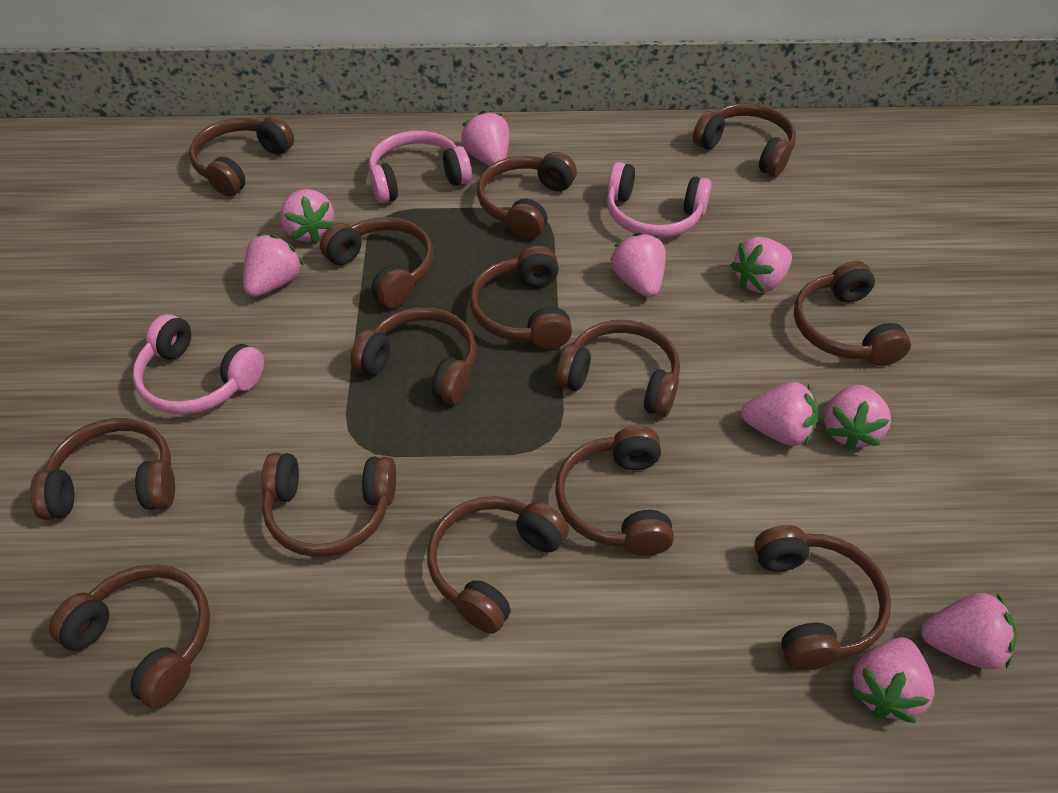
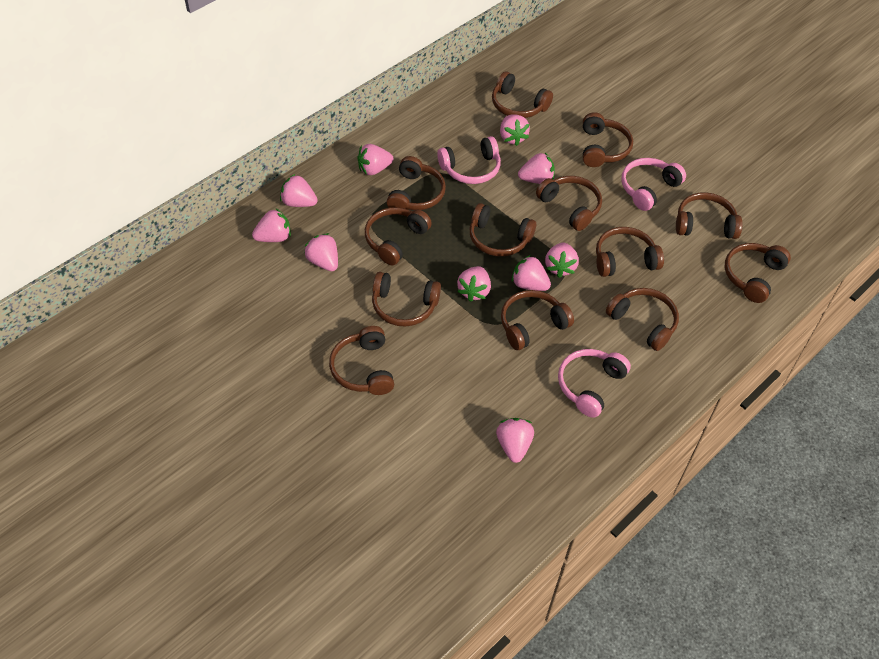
brown headphones: [30,418,175,520] [49,564,210,708] [189,116,294,196] [261,453,396,557] [320,217,434,308] [350,307,476,404] [427,496,569,634] [470,246,572,349] [477,152,577,239] [555,426,674,556] [556,320,680,417] [693,103,796,177] [754,525,891,670] [794,261,911,366] = 14 -> [329,326,394,395] [365,207,432,265] [372,272,441,327] [387,156,446,210] [470,203,536,257] [492,71,553,118] [501,290,574,350] [536,176,602,231] [583,112,633,167] [596,227,664,277] [606,288,679,351] [676,192,743,239] [725,243,791,303] = 13
pink strawberry: [243,234,304,297] [280,189,334,243] [461,111,509,166] [611,232,666,297] [730,237,792,293] [741,382,819,446] [824,385,891,451] [851,637,935,723] [921,593,1017,670] = 9 -> [252,209,291,242] [280,174,318,207] [304,233,338,271] [357,144,393,175] [457,266,491,302] [496,418,534,463] [500,114,530,146] [512,255,551,291] [518,153,555,184] [545,243,579,278] = 10

